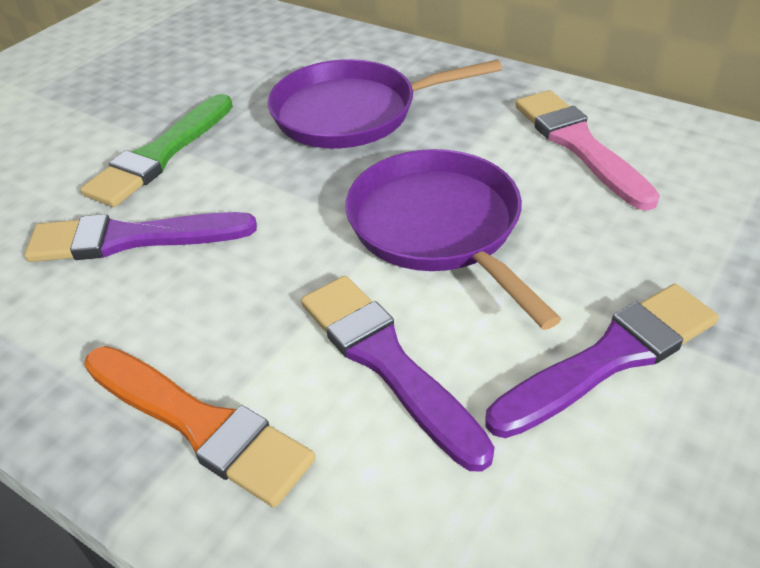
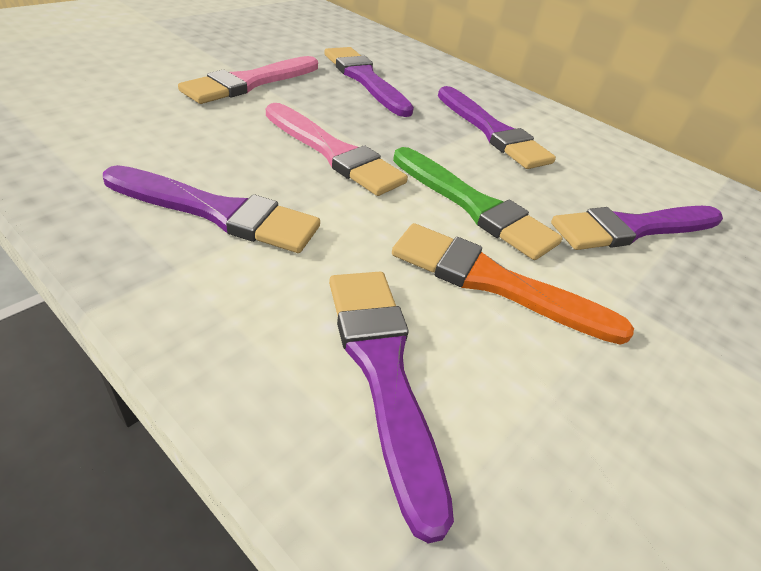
pink brush: [515,90,660,211] = 1 -> [178,56,318,104] [266,103,408,196] = 2
purple brush: [24,212,257,262] [301,276,495,472] [485,284,719,438] = 3 -> [103,165,320,253] [324,47,414,117] [329,272,454,543] [438,86,556,169] [551,206,723,250] = 5
purple pan: [268,59,502,148] [345,149,561,330] = 2 -> none = 0

